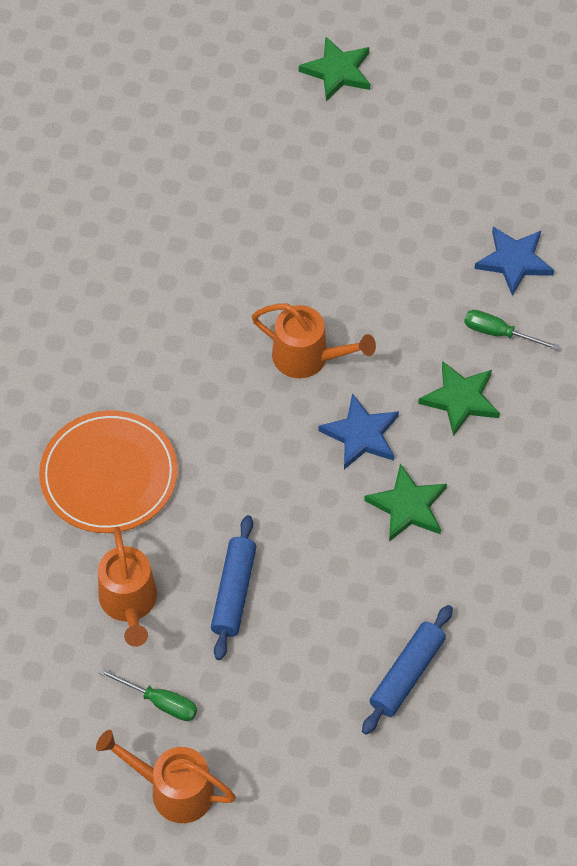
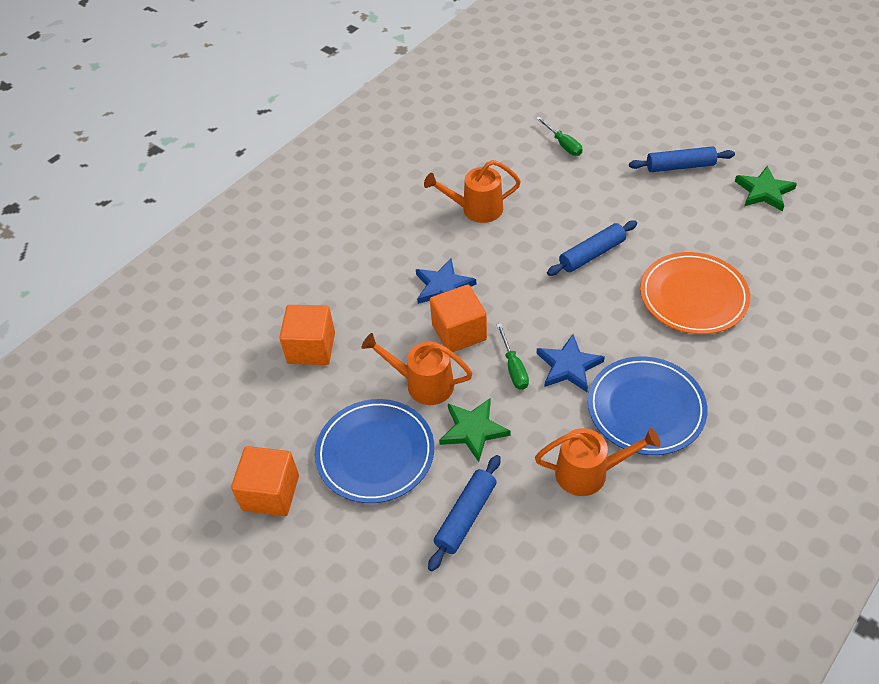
blue plate: none = 0 -> [315,399,434,503] [588,356,708,455] = 2
blue rolling pin: [211,515,257,660] [362,605,453,735] = 2 -> [428,455,501,571] [547,221,637,276] [629,146,735,172] = 3
green star: [299,36,370,101] [364,464,447,542] [418,361,500,436] = 3 -> [439,398,511,462] [735,166,797,211] = 2
orange cube: none = 0 -> [231,446,299,516] [279,305,335,365] [430,284,487,352] = 3

